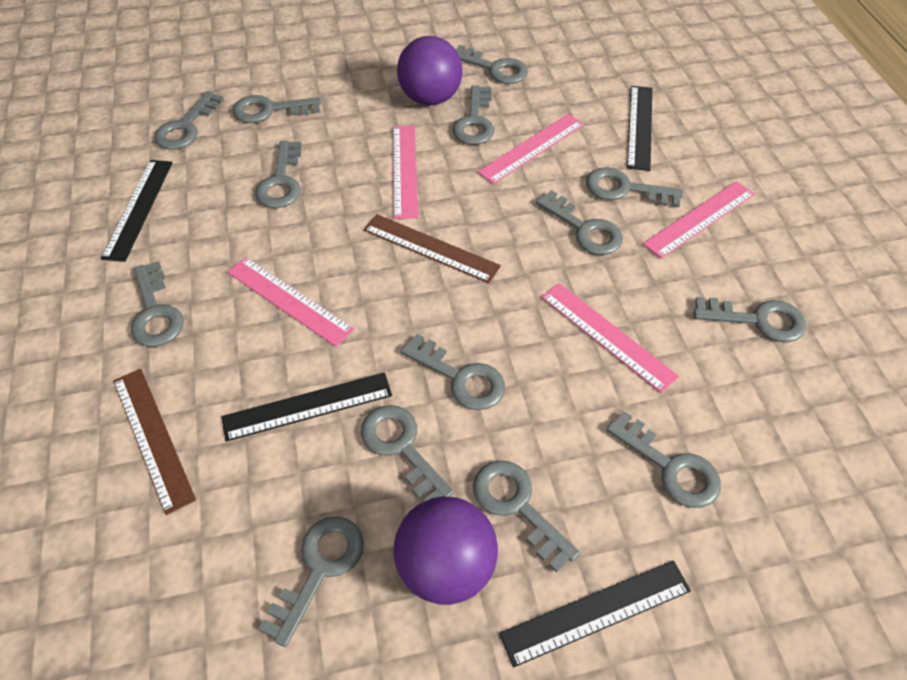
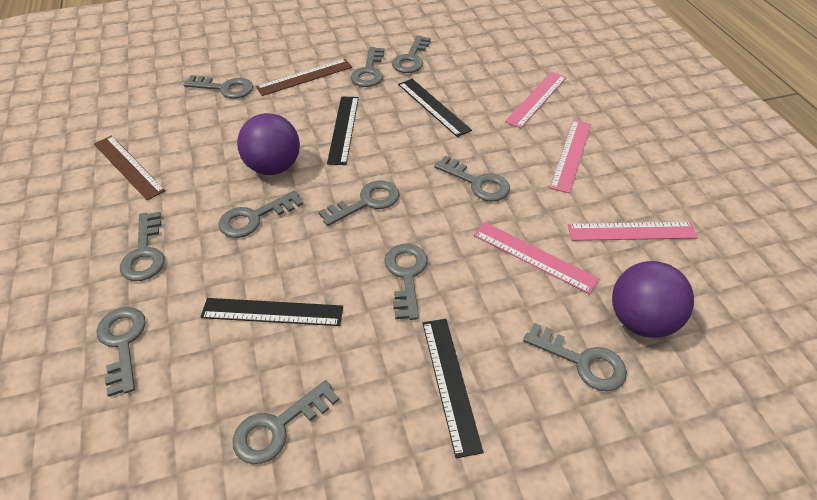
grey key: [131,261,184,347] [154,91,224,150] [232,95,321,123] [255,141,301,208] [259,516,364,647] [361,405,454,502] [401,334,505,410] [453,85,494,145] [456,45,528,84] [473,460,580,572] [536,190,623,255] [586,167,683,207] [606,411,721,508] [694,297,806,342] = 14 -> [96,307,146,397] [120,212,164,281] [184,75,253,99] [218,191,303,238] [232,380,339,464] [318,180,399,226] [351,47,384,87] [384,244,428,320] [392,35,431,73] [434,156,510,202] [523,323,627,391] = 11
pink ruler: [227,257,354,347] [393,126,418,219] [478,114,584,184] [541,283,679,393] [643,181,755,259] = 5 -> [474,222,599,294] [505,72,567,128] [550,120,591,193] [568,222,698,241] = 4

